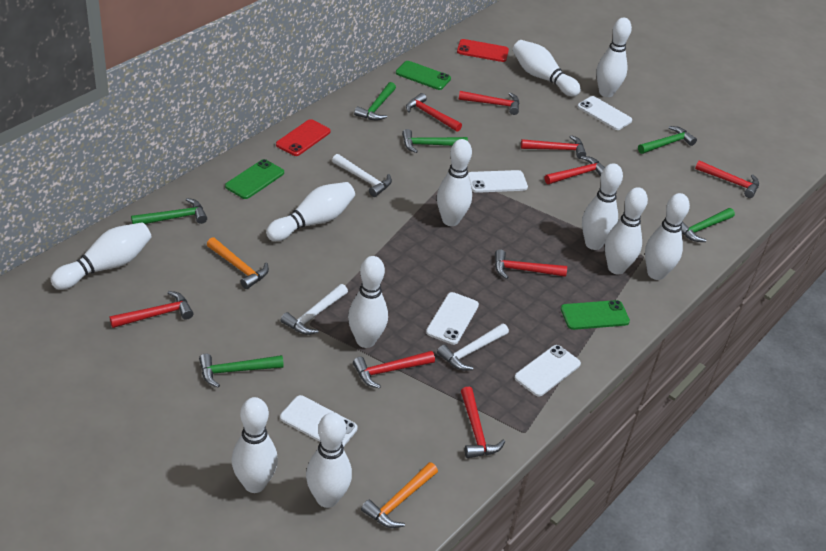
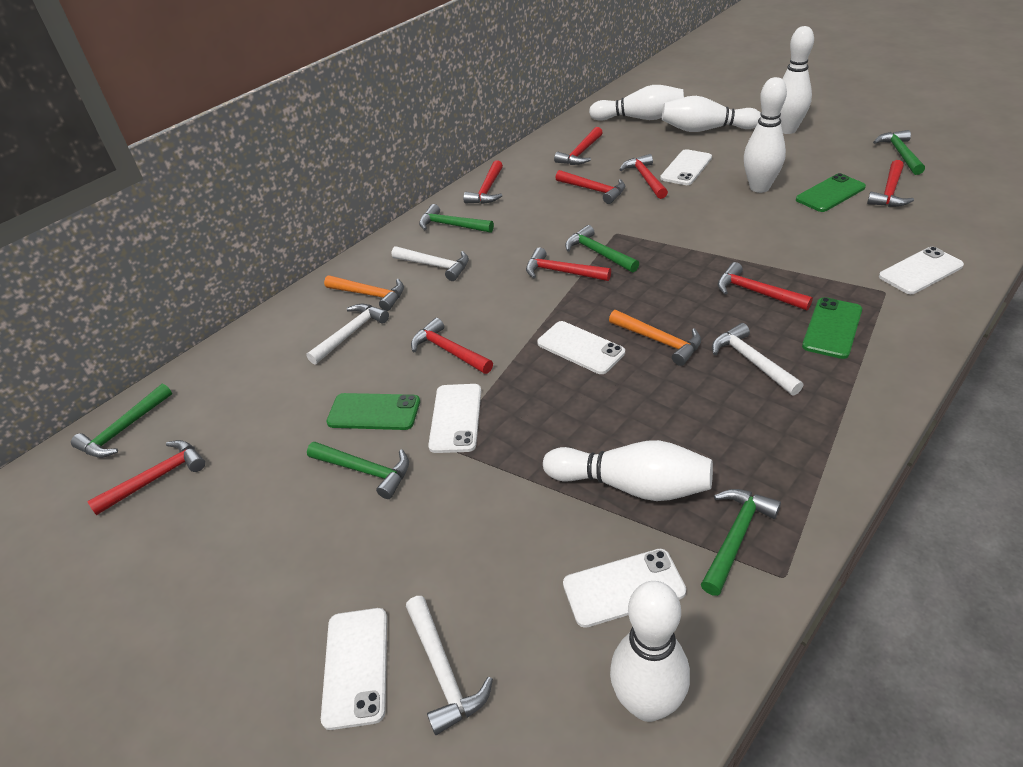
red phone: [276,119,330,156] [457,39,509,62] = 2 -> none = 0
white bowling pin: [50,222,152,290] [232,397,278,493] [266,182,355,241] [306,412,352,508] [348,256,388,348] [437,139,472,226] [513,40,581,97] [582,163,623,250] [596,18,632,97] [605,187,648,274] [645,193,690,280] = 11 -> [543,440,713,501] [589,85,684,121] [610,581,690,722] [662,96,761,132] [744,77,787,193] [779,26,814,134] = 6
white hammer: [281,284,348,335] [332,154,392,197] [437,324,509,371] = 3 -> [306,304,389,365] [392,246,469,281] [406,596,493,735] [712,323,804,395] = 4
white phone: [280,395,358,447] [426,292,479,345] [468,170,528,193] [515,345,581,397] [577,96,632,130] = 5 -> [321,608,387,730] [428,384,481,453] [537,321,625,374] [563,549,686,628] [660,149,712,185] [879,247,964,294] = 6

